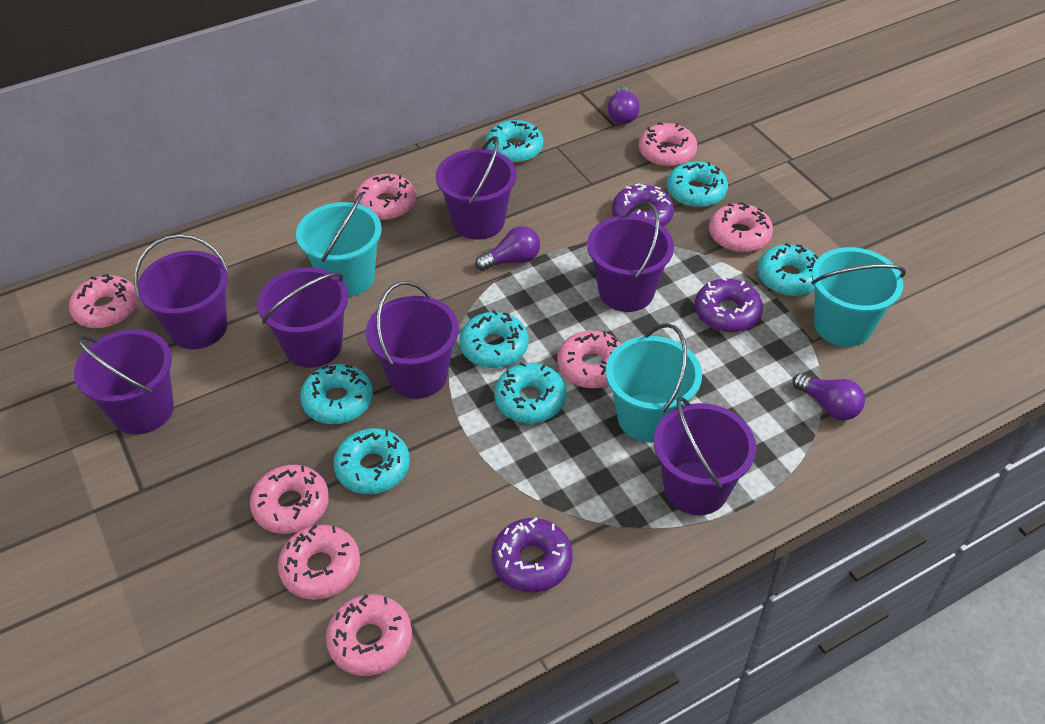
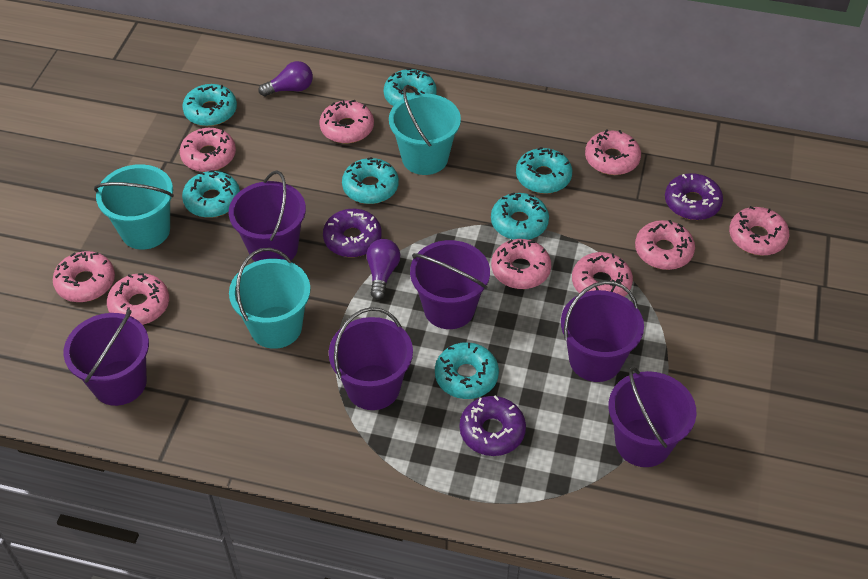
pink donut: [69,274,138,328] [250,465,329,534] [278,525,360,600] [326,594,412,676] [355,174,416,220] [557,331,621,388] [639,122,697,167] [709,202,773,252] = 8 -> [53,251,115,302] [107,273,169,325] [180,128,236,172] [319,100,374,143] [491,239,551,289] [572,252,633,297] [585,130,641,175] [635,220,695,270] [729,206,789,256] = 9
purple bucket: [74,329,174,434] [134,234,228,349] [257,267,348,368] [366,281,459,399] [436,136,517,240] [587,201,674,312] [654,396,756,515] = 7 -> [63,310,149,406] [229,170,306,262] [329,307,413,410] [410,240,490,329] [561,281,644,382] [609,367,696,467] = 6
purple light bulb: [475,226,540,271] [608,86,640,124] [792,373,865,420] = 3 -> [259,61,313,96] [366,239,400,299] = 2

